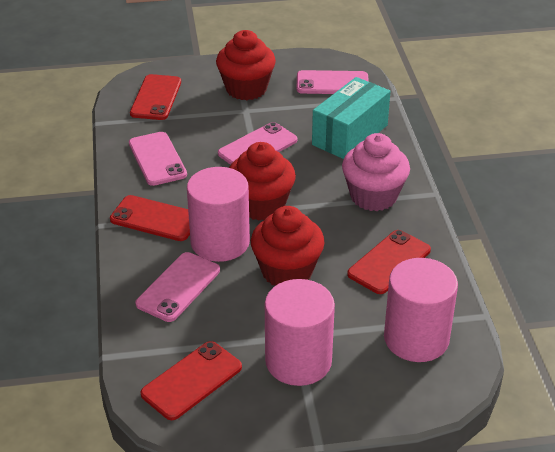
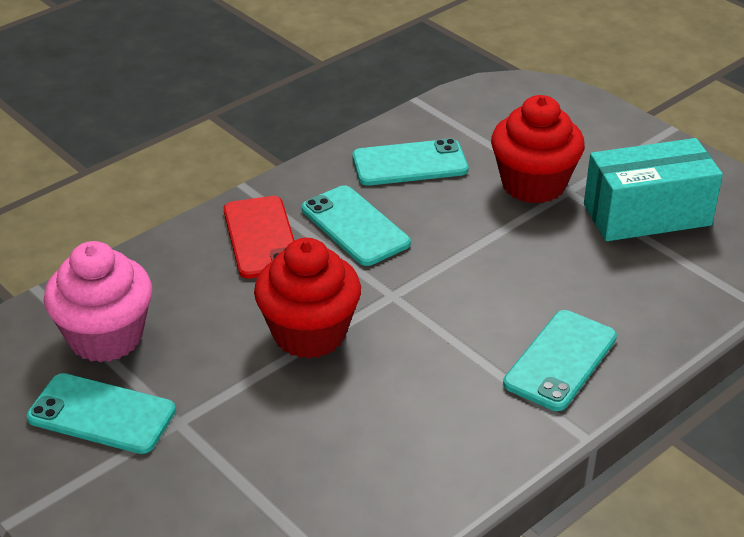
pink cylinder: [187,167,250,262] [265,279,335,386] [384,258,458,362] = 3 -> none = 0
pink phone: [129,132,187,186] [135,252,220,322] [218,122,297,165] [297,70,369,94] = 4 -> none = 0
red cupcake: [216,30,276,100] [229,142,296,220] [251,206,325,286] = 3 -> [254,238,361,359] [491,95,585,204] = 2
red phone: [110,195,190,241] [130,74,181,120] [140,341,242,420] [347,230,431,294] = 4 -> [224,196,295,279] = 1
turquoise phone: none = 0 -> [27,373,176,454] [302,185,411,266] [352,138,469,186] [503,310,617,411] = 4

